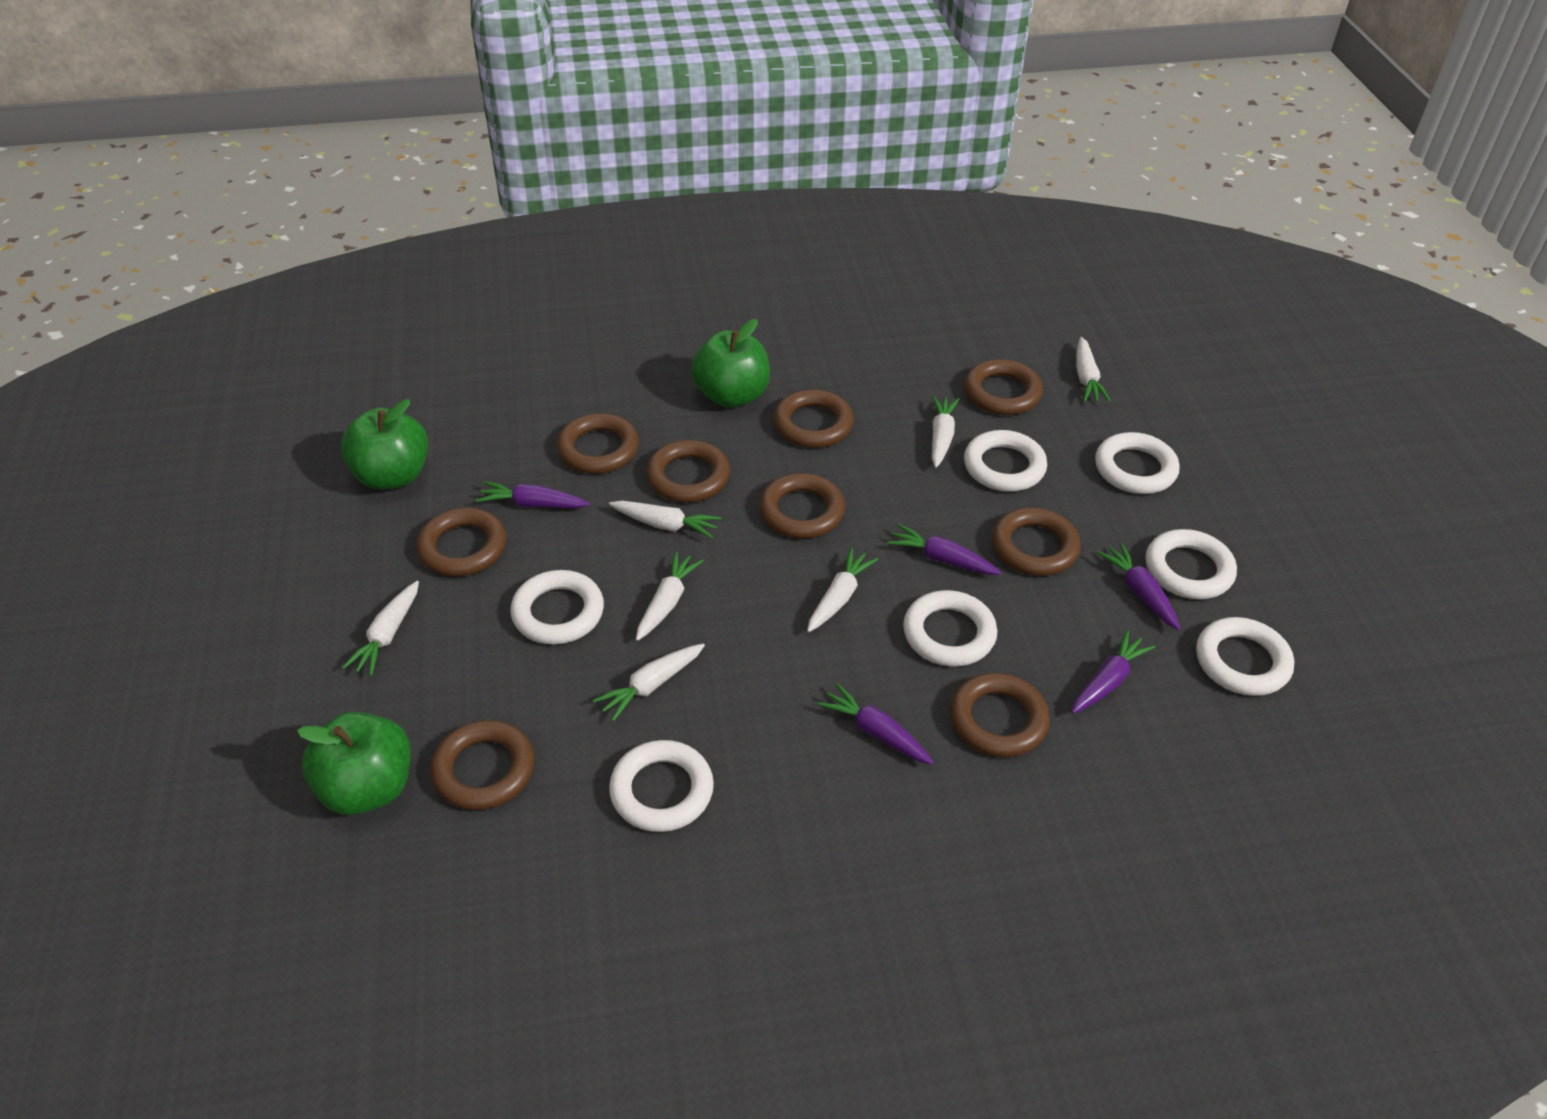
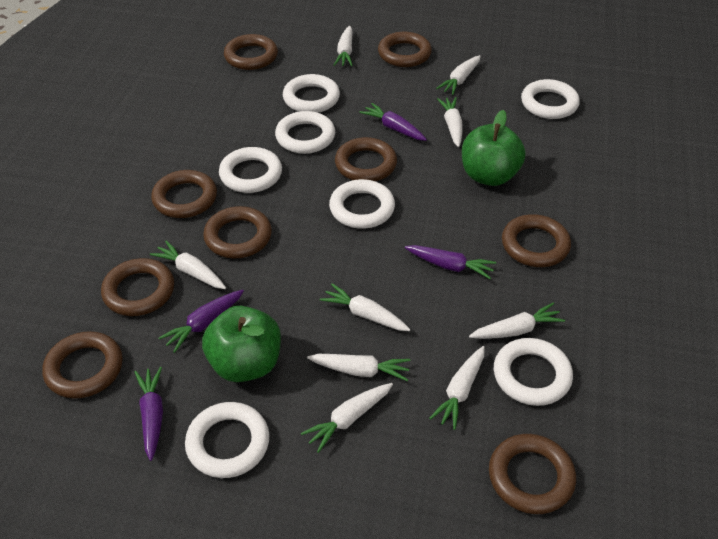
green apple: [297,712,411,815] [341,399,428,490] [691,319,770,408] = 3 -> [202,306,281,382] [462,110,526,186] = 2
purple carrot: [476,481,590,508] [817,683,934,765] [887,524,1002,575] [1071,630,1155,714] [1097,543,1181,630] = 5 -> [135,367,163,461] [159,290,244,353] [359,103,427,141] [405,245,496,279] = 4
white carrot: [342,581,419,676] [593,644,705,722] [609,501,721,538] [636,551,704,641] [807,548,878,632] [932,395,959,468] [1076,337,1111,402] = 7 -> [150,240,226,289] [301,383,393,453] [307,354,411,381] [320,283,411,331] [334,26,353,66] [429,346,485,430] [436,55,481,95] [437,97,462,147] [469,303,565,339] = 9

